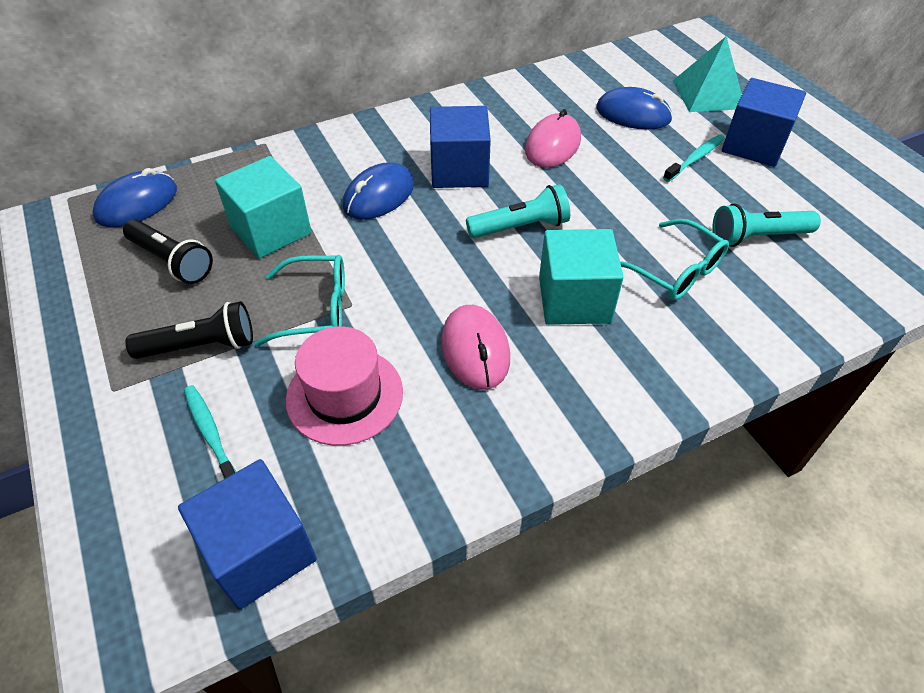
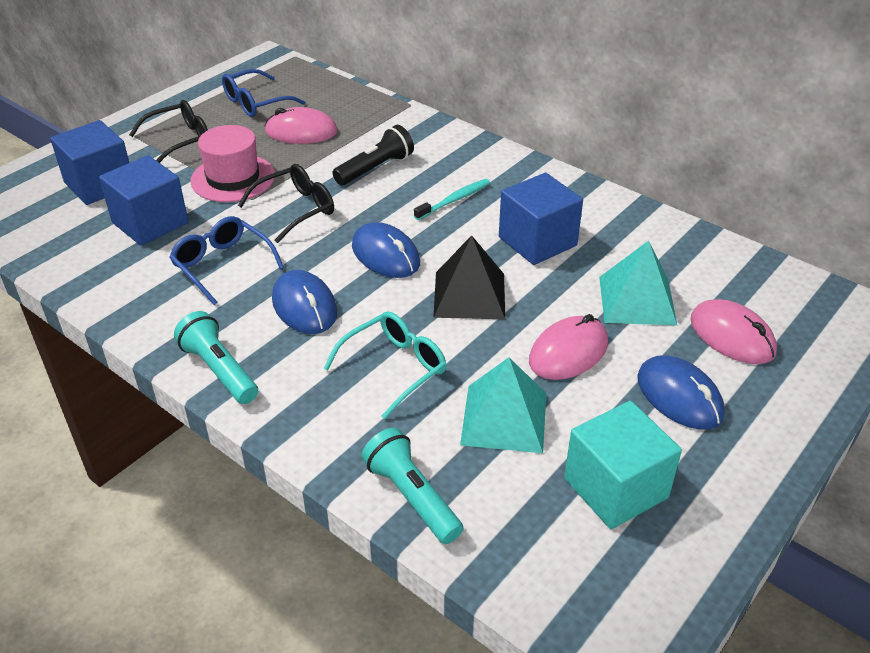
black flashlight: [123,219,213,284] [125,301,253,359] = 2 -> [333,125,414,185] = 1
black glasses: none = 0 -> [129,100,208,163] [238,164,334,243] = 2
black pyramid: none = 0 -> [433,235,505,319] = 1
blue glasses: none = 0 -> [169,216,284,305] [222,69,305,117] = 2
pink mouse: [441,305,510,390] [525,109,581,168] = 2 -> [265,107,337,144] [529,314,608,380] [690,299,777,364] = 3
turquoise cube: [215,156,312,259] [539,229,624,325] = 2 -> [564,401,682,529] = 1
turquoise glasses: [255,255,345,346] [620,219,729,300] = 2 -> [323,312,447,419] = 1
turquoise pyramid: [673,36,742,112] = 1 -> [460,357,546,453] [599,241,677,326] = 2
turquoise toothbrush: [184,385,237,479] [663,135,725,182] = 2 -> [414,179,490,220] = 1

